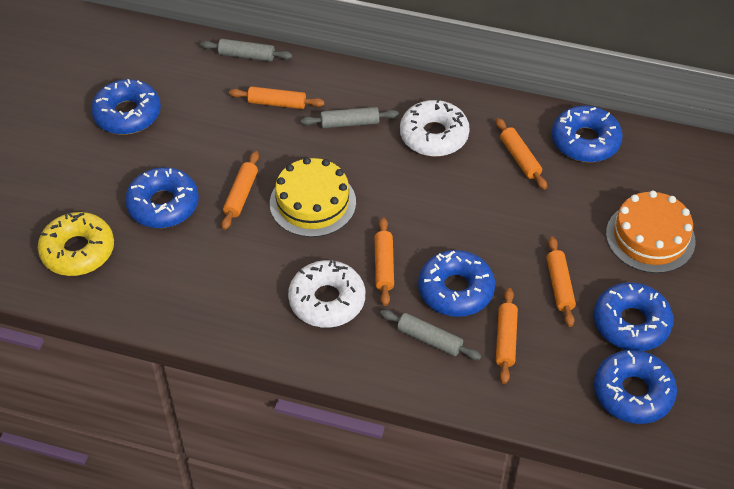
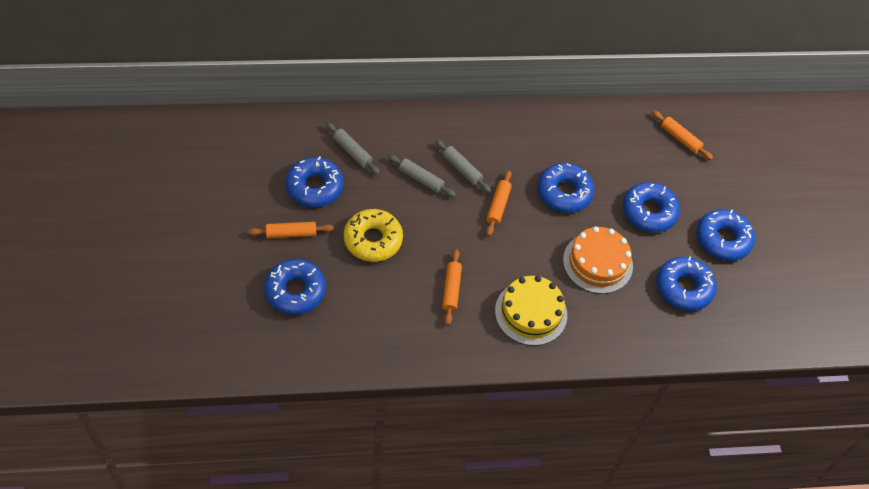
orange rolling pin: [221,151,259,230] [229,86,325,109] [375,217,394,306] [496,118,547,190] [496,288,518,384] [547,237,576,327] = 6 -> [248,222,334,238] [442,249,462,325] [486,170,512,236] [652,111,713,160] = 4
white donut: [288,260,365,328] [400,98,470,157] = 2 -> none = 0

